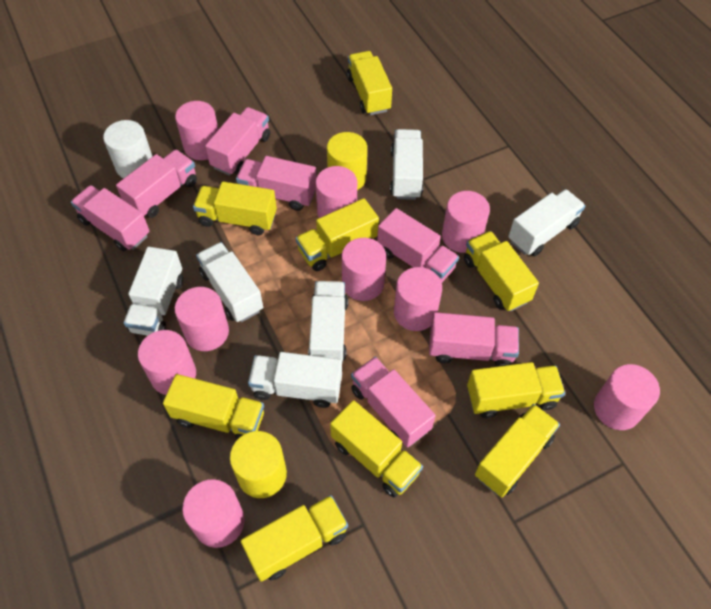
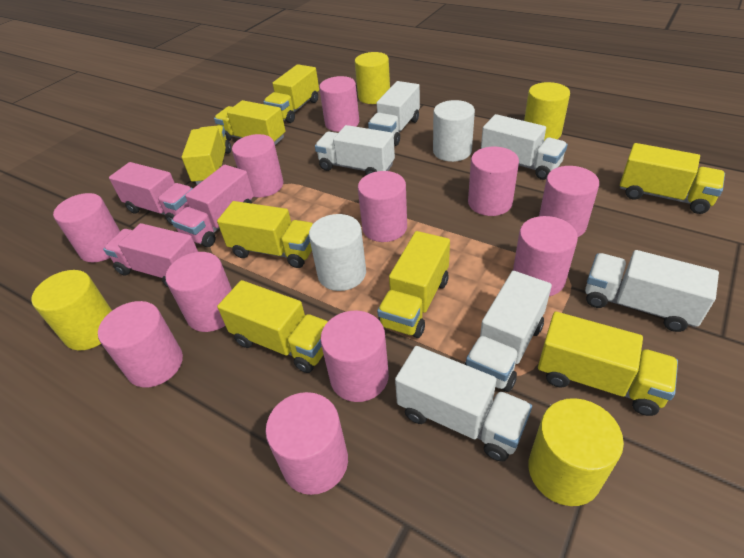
pink cylinder: [138,330,196,395] [175,101,219,160] [175,287,229,351] [182,479,245,548] [315,166,357,218] [342,238,386,301] [394,267,442,331] [442,191,490,253] [594,364,660,430] = 9 -> [53,193,120,262] [98,301,183,388] [165,252,232,332] [232,134,283,197] [265,392,348,495] [319,76,359,132] [320,310,389,402] [358,171,407,242] [468,147,519,216] [513,216,578,296] [539,166,599,237] = 11
pink truck: [71,185,150,251] [116,149,197,218] [205,107,270,176] [236,156,316,211] [351,357,436,447] [377,208,459,282] [429,312,519,367] = 7 -> [103,223,198,288] [109,162,193,225] [171,165,254,247] = 3
white cylinder: [103,120,153,178] = 1 -> [309,214,366,291] [433,100,475,162] = 2
yellow cylinder: [230,431,287,498] [327,132,367,190] = 2 -> [32,270,112,351] [355,52,390,104] [524,82,570,140] [528,398,624,506] = 4
yellow truck: [163,374,264,440] [193,182,277,235] [241,495,348,582] [296,198,379,271] [330,400,423,498] [347,51,392,115] [464,231,539,312] [467,362,565,418] [475,404,560,497] = 9 -> [182,125,231,185] [214,100,286,145] [217,201,313,268] [217,280,328,373] [263,64,319,123] [377,231,450,338] [538,312,678,416] [620,143,725,214] = 8

